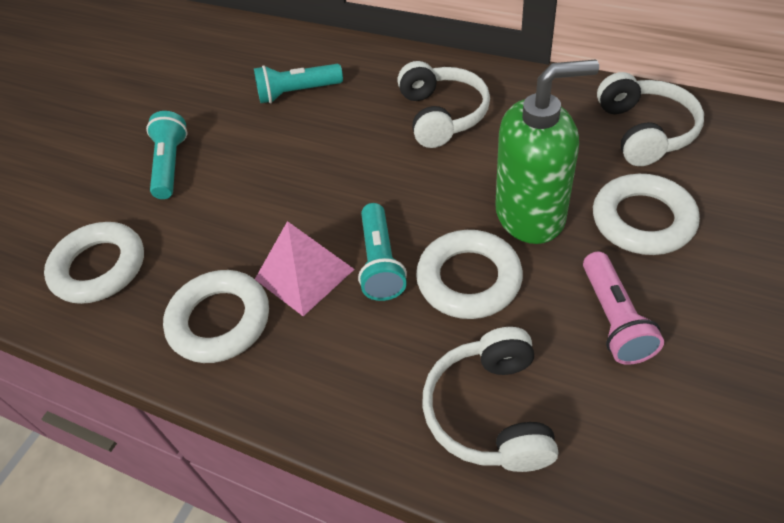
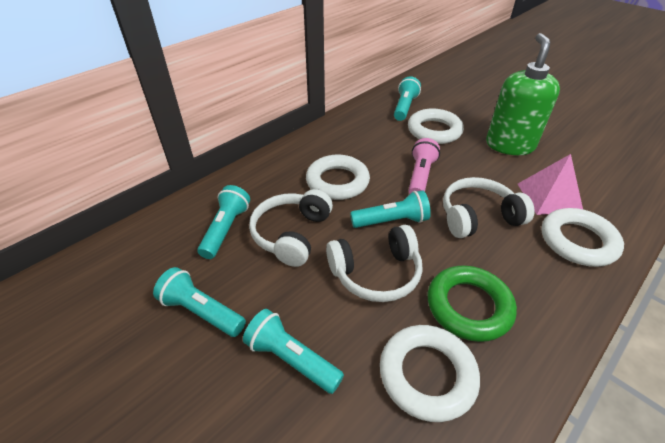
green ring: none = 0 -> [428,265,517,342] = 1
turquoise flashlight: [146,111,187,199] [254,64,343,103] [358,203,407,301] = 3 -> [153,267,246,337] [197,185,250,259] [243,309,344,394] [350,190,431,228] [394,76,421,121] = 5

